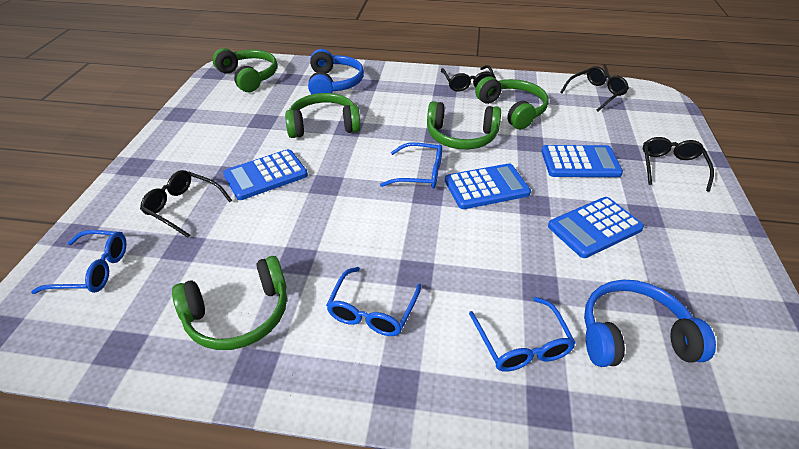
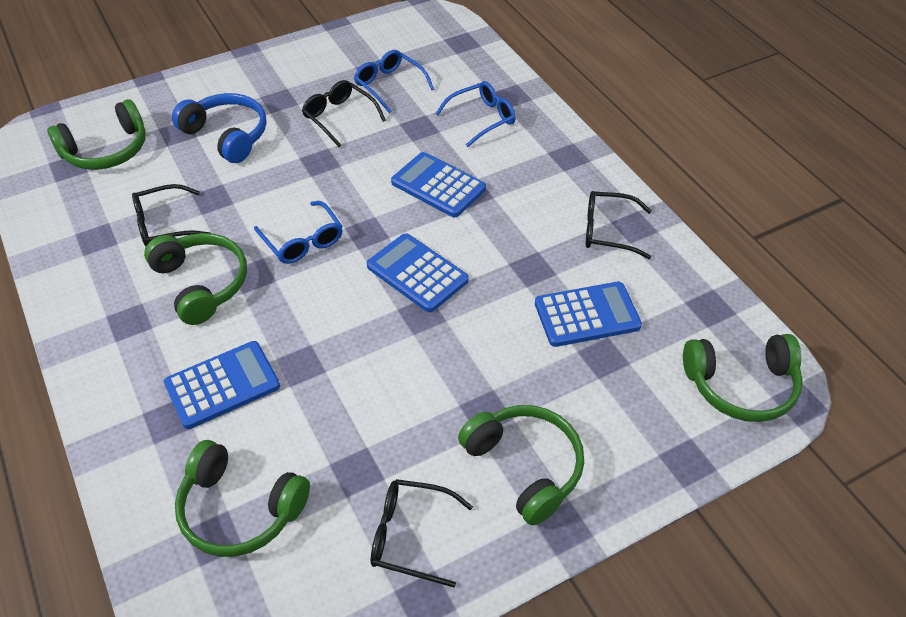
blue glasses: [31,230,126,294] [326,267,421,336] [380,142,442,189] [469,297,576,372] = 4 -> [254,201,343,264] [354,50,434,113] [435,81,516,147] = 3
blue headphones: [308,49,364,94] [584,279,716,367] = 2 -> [172,93,267,163] = 1

